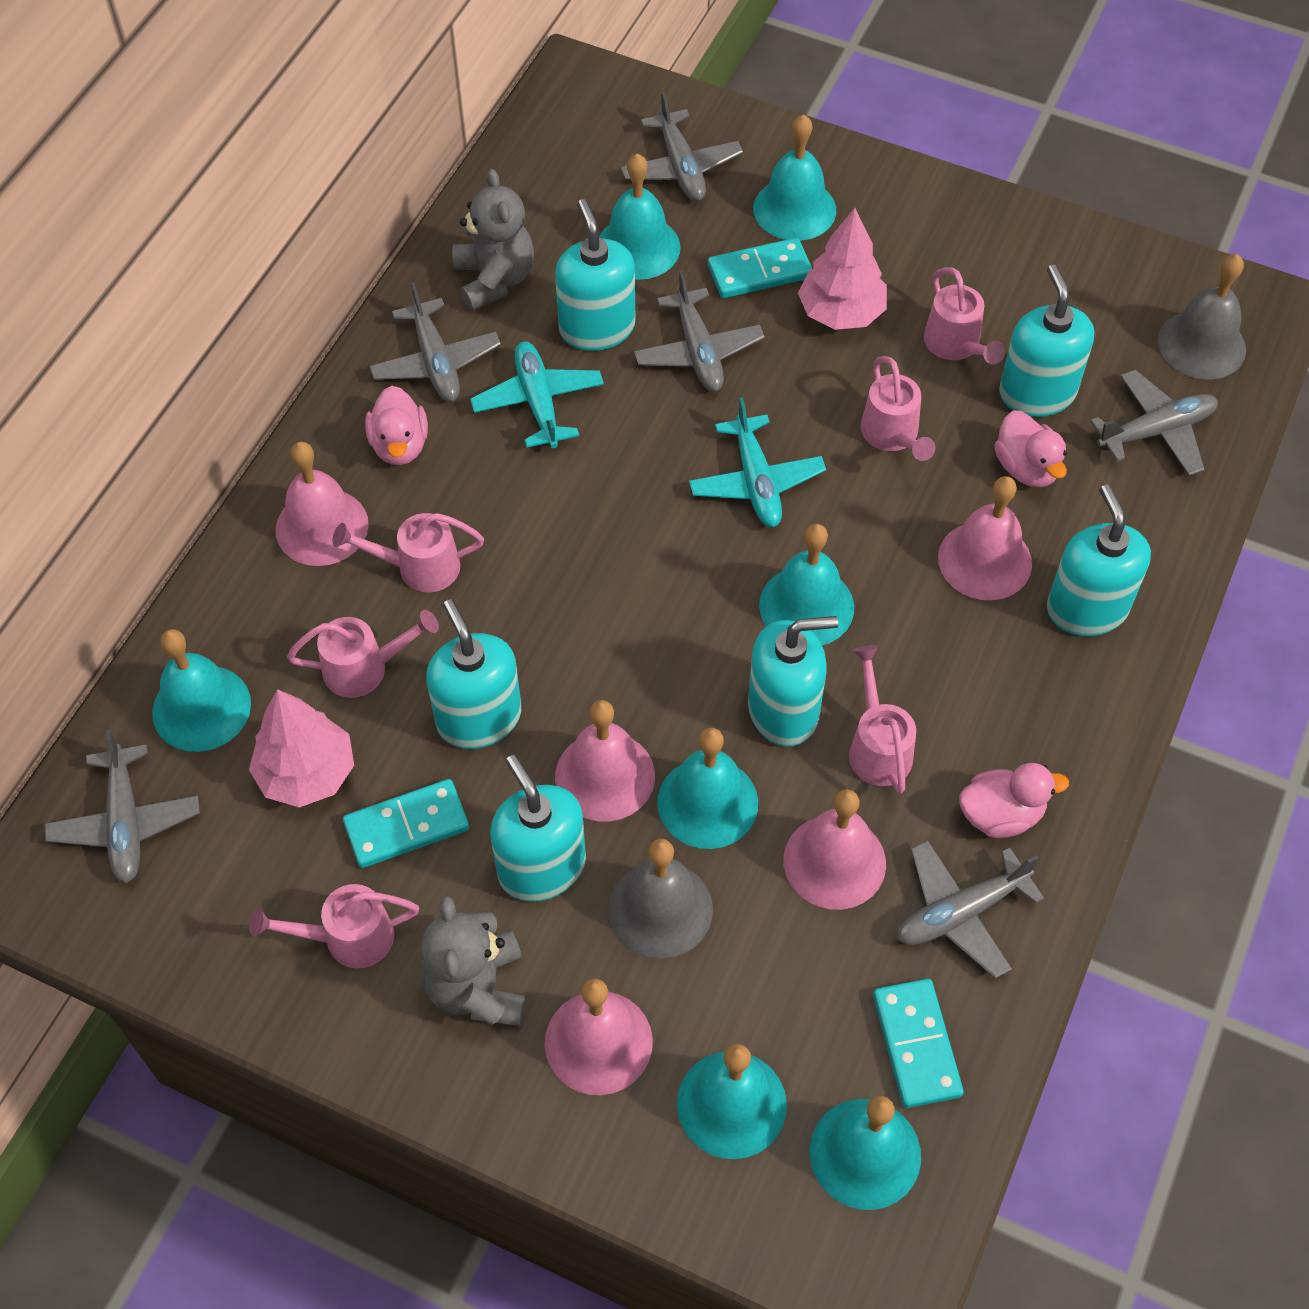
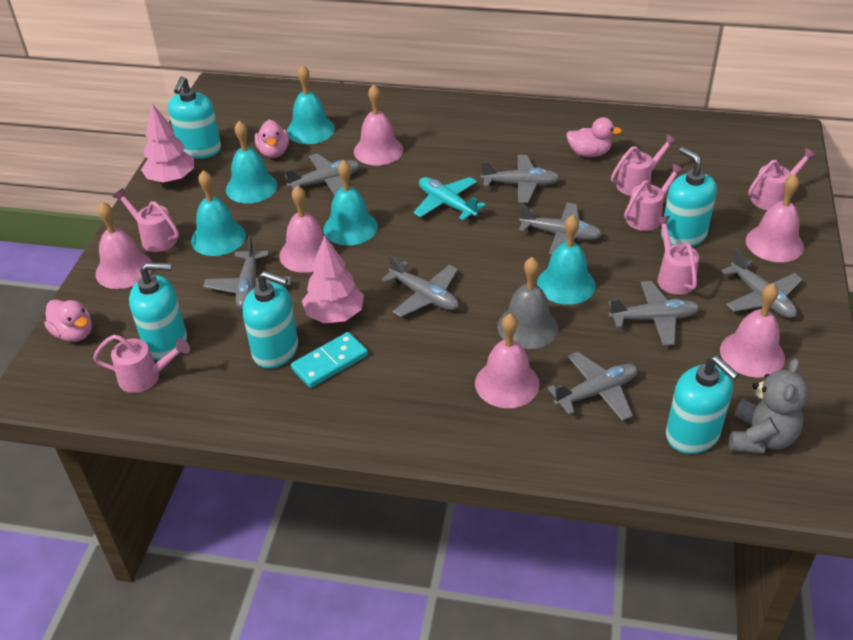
grey bell: [609,839,713,958] [1158,254,1246,380] = 2 -> [497,257,559,349] = 1
grey plane: [44,730,200,883] [369,282,501,402] [621,92,743,201] [634,271,765,392] [897,840,1044,978] [1090,370,1218,476] = 6 -> [203,236,291,310] [285,153,360,195] [381,255,459,317] [481,155,560,203] [519,203,602,255] [547,352,638,421] [608,281,700,346] [721,248,802,318] = 8
grey teddy bear: [421,896,526,1026] [452,169,534,311] = 2 -> [729,358,809,454] = 1
pink bell: [275,442,369,566] [545,979,653,1095] [555,700,655,822] [784,789,886,910] [938,476,1032,600] = 5 -> [95,202,152,289] [279,186,335,273] [354,84,403,165] [475,314,540,408] [720,283,785,378] [746,174,804,262] = 6
turquoise bell: [152,629,251,752] [599,153,681,280] [657,728,758,849] [677,1044,787,1159] [753,114,836,241] [759,524,854,646] [810,1096,921,1210] = 7 -> [191,170,246,256] [226,121,278,203] [287,65,335,144] [323,160,378,246] [537,215,596,305] = 5
turquoise domino: [343,779,469,868] [708,238,812,298] [873,979,964,1108] = 3 -> [291,332,368,388] = 1
turquoise plane: [470,342,604,448] [689,397,826,527] = 2 -> [414,177,486,220] = 1
turquoise soap dispenser: [426,599,521,749] [490,755,586,902] [555,199,635,351] [748,616,838,747] [999,264,1094,417] [1047,485,1151,636] = 6 -> [129,262,187,361] [168,76,221,159] [243,271,298,369] [661,147,717,247] [666,356,739,454] = 5

